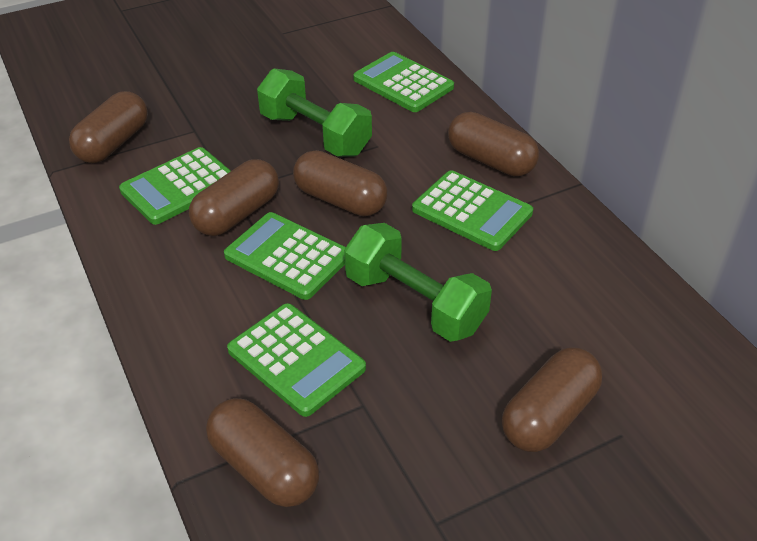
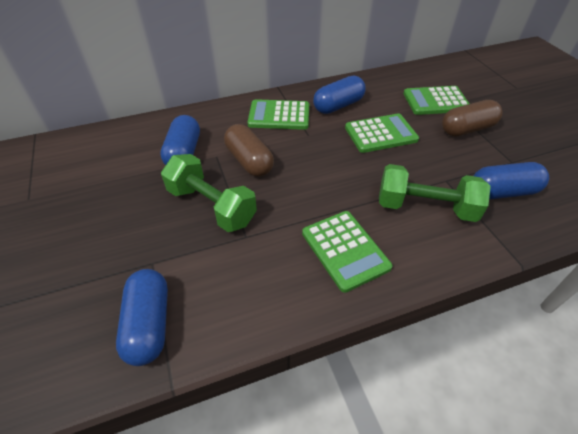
blue capsule: none = 0 -> [116,269,168,366] [160,115,200,165] [313,76,366,114] [474,162,549,199] = 4
brown capsule: [69,91,148,163] [189,159,279,236] [206,398,319,507] [293,150,388,216] [448,112,539,176] [502,347,602,452] = 6 -> [224,124,274,177] [442,100,502,137] = 2
green calculator: [119,147,231,225] [224,212,346,300] [227,303,366,417] [353,52,454,112] [412,170,533,251] = 5 -> [248,99,309,130] [302,211,393,293] [345,113,419,153] [403,86,469,115] = 4

